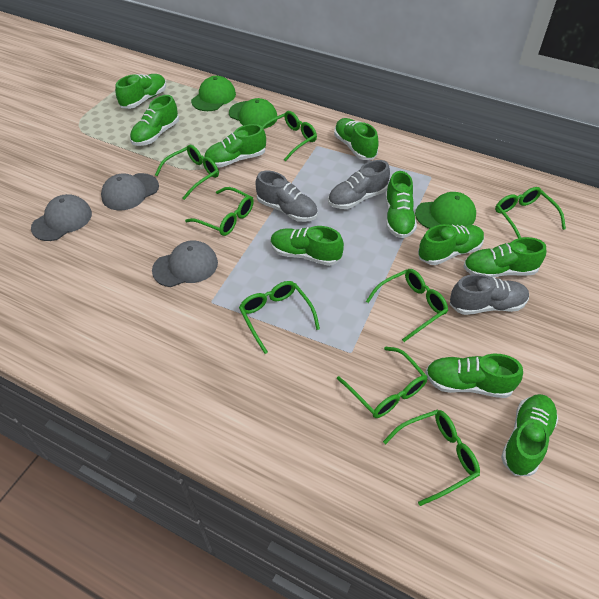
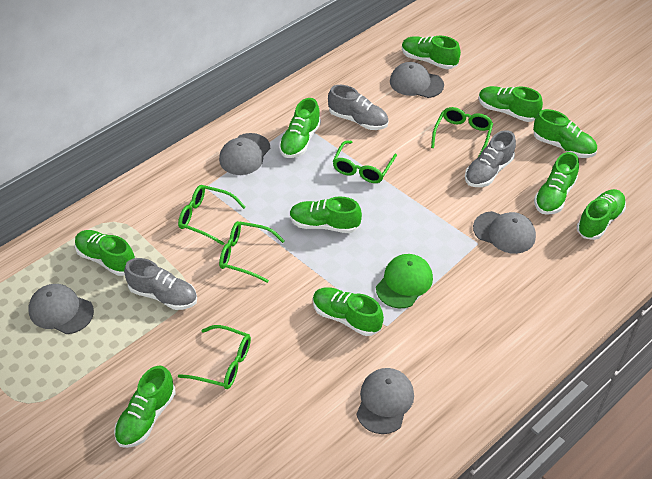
green cap: [191,76,236,111] [229,98,277,129] [415,192,476,229] = 3 -> [376,254,433,309] = 1
green glasses: [155,145,219,200] [185,187,254,236] [239,281,320,354] [262,111,317,161] [337,347,428,418] [366,269,448,342] [383,410,480,506] [495,187,566,238] = 8 -> [178,185,245,245] [178,325,251,389] [219,221,284,283] [333,141,397,183] [431,107,493,157] = 5
grey cap: [31,194,92,241] [101,173,159,211] [152,240,218,287] = 3 -> [28,284,94,334] [219,133,270,175] [356,368,414,434] [390,62,444,98] [473,211,536,254] = 5

